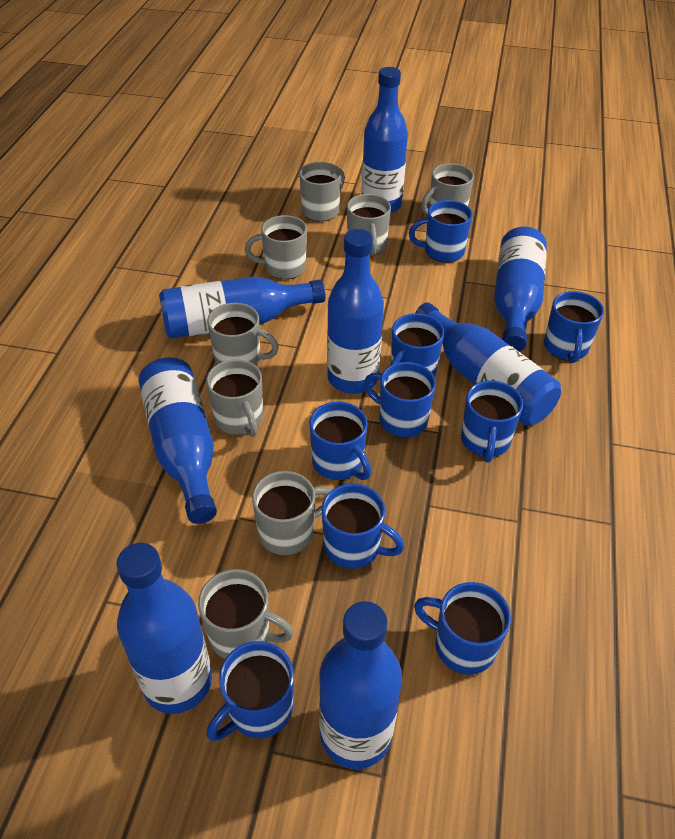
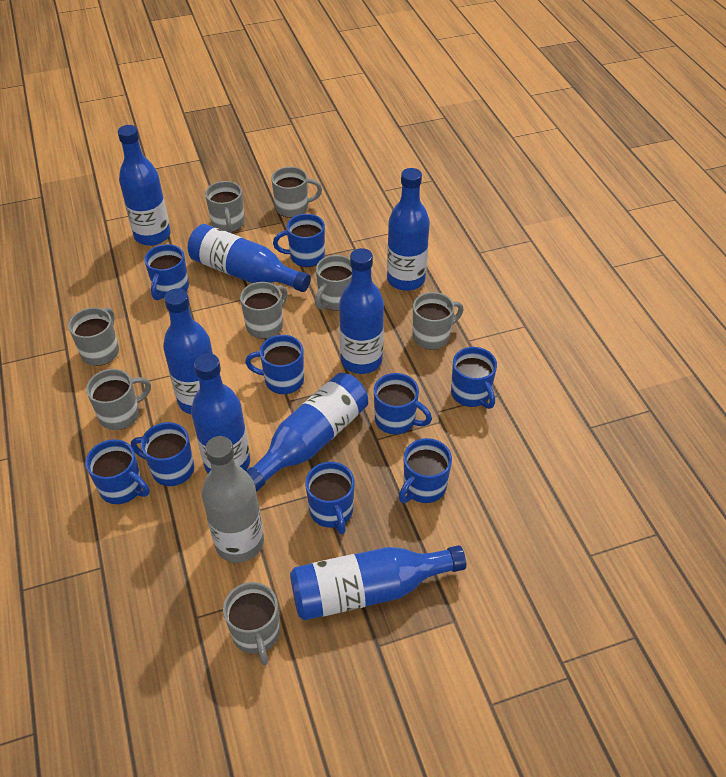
grey bottle: none = 0 -> [202,436,264,563] = 1

